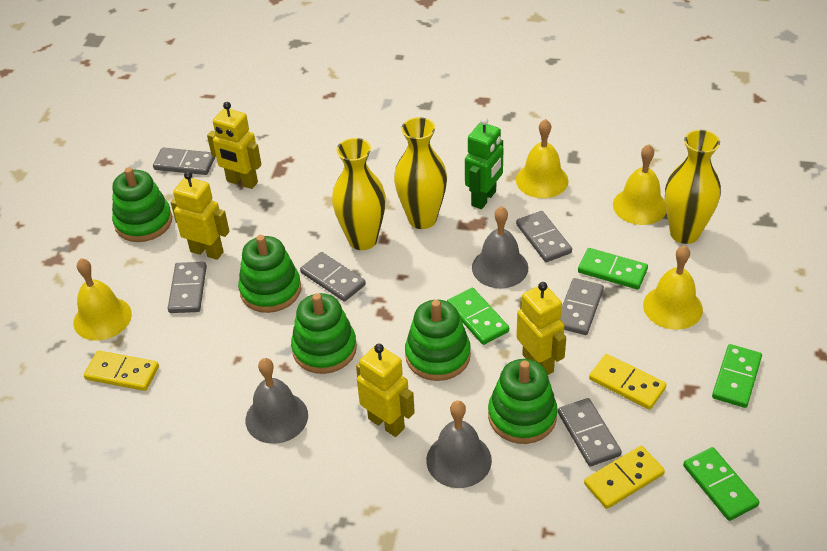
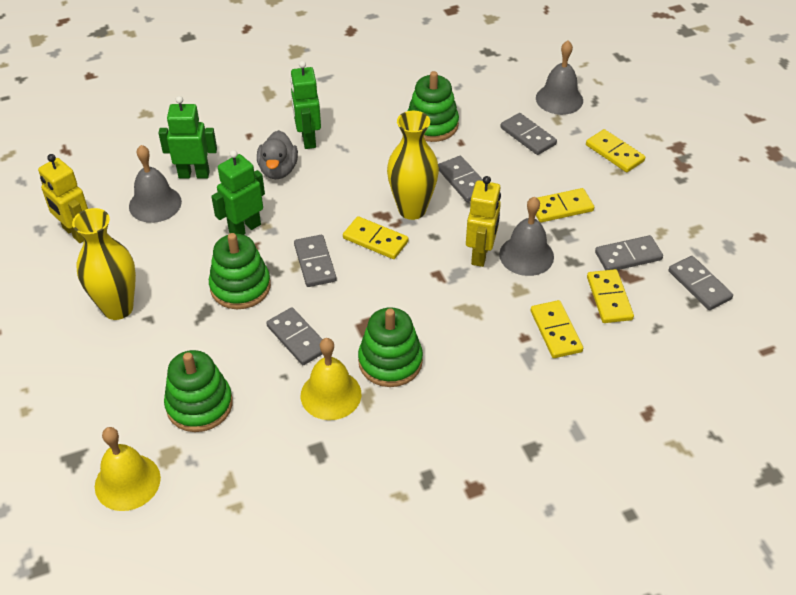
green domino: [447,288,509,345] [578,248,648,289] [683,447,759,521] [712,344,762,408] = 4 -> none = 0
green robot: [465,117,504,209] = 1 -> [158,96,217,179] [211,150,265,235] [290,61,321,149] = 3
green stacking toy: [112,167,172,242] [238,235,301,313] [291,293,357,374] [405,300,471,381] [488,359,558,444] = 5 -> [164,350,233,432] [209,233,271,309] [358,307,423,387] [408,71,459,142] = 4
grey duck: none = 0 -> [257,130,298,179] = 1
yellow bell: [74,258,132,341] [516,119,569,198] [613,144,667,225] [643,245,703,330] = 4 -> [95,427,161,511] [301,338,361,420] = 2
yellow domino: [84,351,159,391] [584,446,665,509] [589,354,667,410] = 3 -> [343,216,409,259] [531,300,583,358] [536,188,594,222] [586,129,645,172] [587,269,634,323] = 5
yellow robot: [171,171,229,260] [207,102,262,189] [356,344,415,437] [516,282,566,375] = 4 -> [38,154,88,243] [466,176,501,267] = 2
yellow vase: [332,138,386,250] [394,117,447,229] [665,130,721,244] = 3 -> [72,208,136,320] [387,111,439,220] = 2

